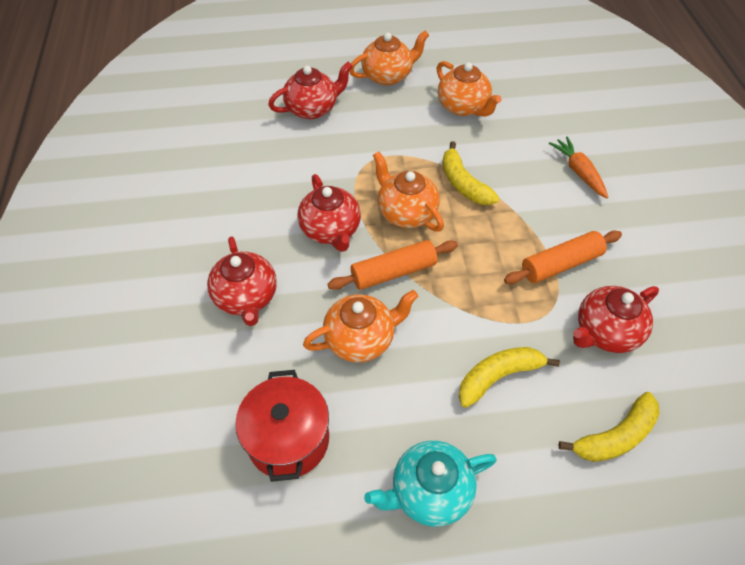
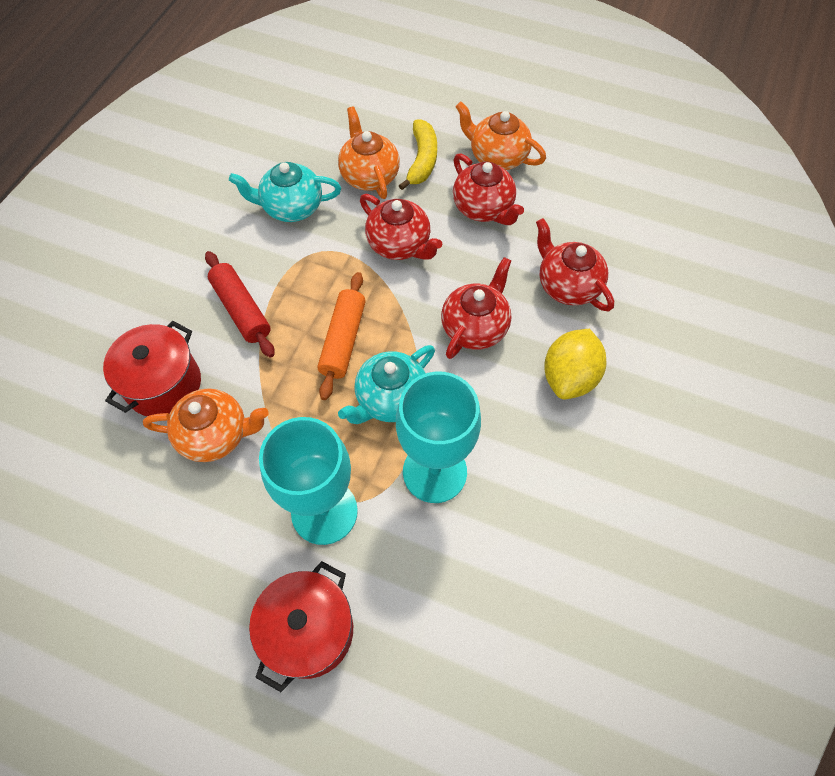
orange carrot: [549,136,608,198] = 1 -> none = 0
orange rolling pin: [328,240,458,290] [504,230,622,284] = 2 -> [317,272,366,400] = 1
orange teapot: [303,290,418,363] [349,30,429,86] [373,151,444,232] [437,61,502,116] = 4 -> [143,388,269,462] [338,106,400,199] [455,101,546,170] = 3
red pot: [235,370,329,482] = 1 -> [103,321,201,416] [249,561,353,692] = 2
red rolling pin: none = 0 -> [205,251,275,358] = 1
turquoise goblet: none = 0 -> [259,417,358,545] [396,372,481,503] = 2
turquoise teapot: [364,441,497,527] = 1 -> [229,162,341,222] [338,345,435,424] = 2
yellow banana: [442,141,499,205] [459,347,560,408] [559,392,660,462] = 3 -> [399,120,437,190] = 1
yellow lemon: none = 0 -> [544,329,606,399] = 1

